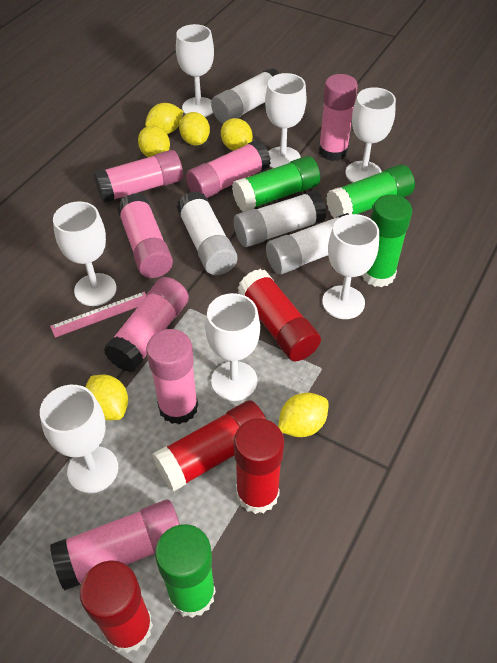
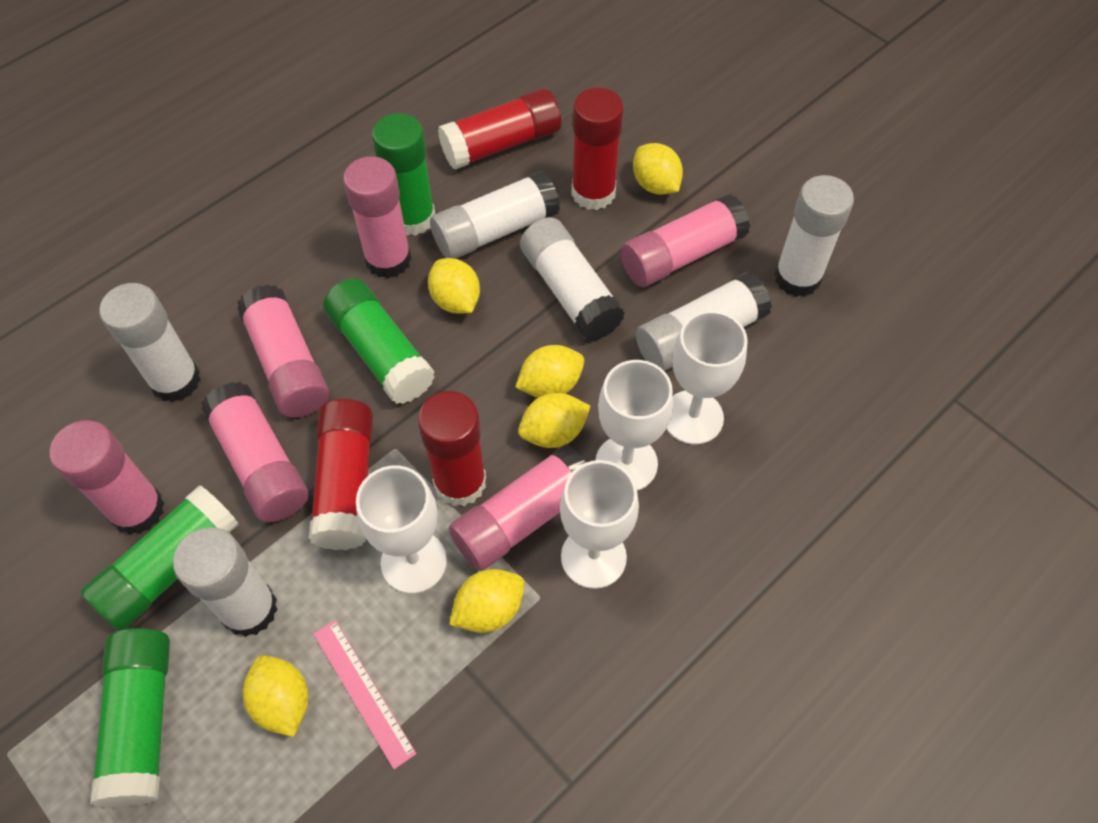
pink glue stick: [50,500,180,591] [94,150,183,203] [104,277,189,372] [117,194,173,278] [146,329,198,424] [186,140,271,198] [319,74,358,161] = 7 -> [50,420,165,535] [201,382,309,523] [237,284,329,418] [343,156,412,279] [449,444,586,571] [621,194,750,287] = 6
white glue stick: [177,191,237,275] [211,68,280,124] [234,190,327,247] [266,213,349,274] = 4 -> [99,283,201,402] [173,528,278,637] [430,171,560,259] [520,217,625,341] [636,272,772,371] [774,175,854,297] = 6
white goblet: [40,385,118,493] [53,201,117,306] [176,24,214,117] [205,293,260,401] [265,73,307,168] [322,214,379,319] [345,87,396,183] = 7 -> [356,465,447,594] [560,460,639,589] [596,360,673,491] [666,311,748,445] = 4

